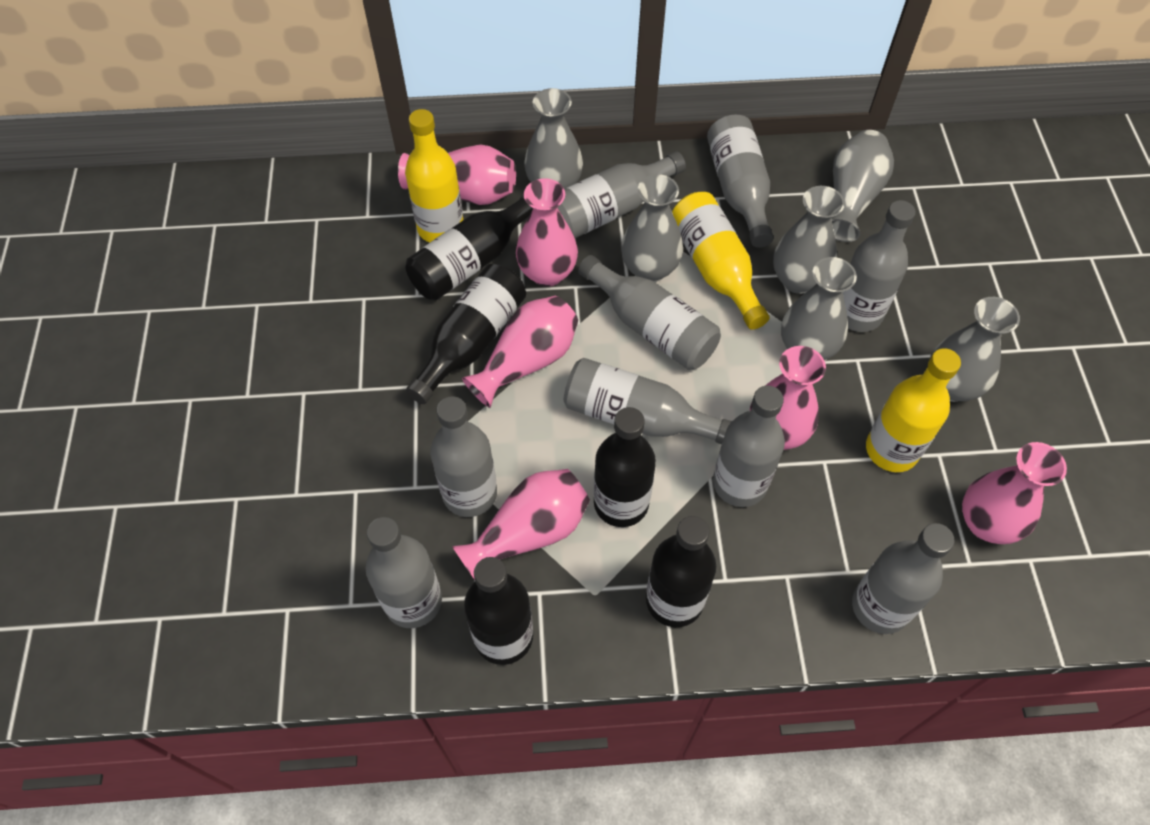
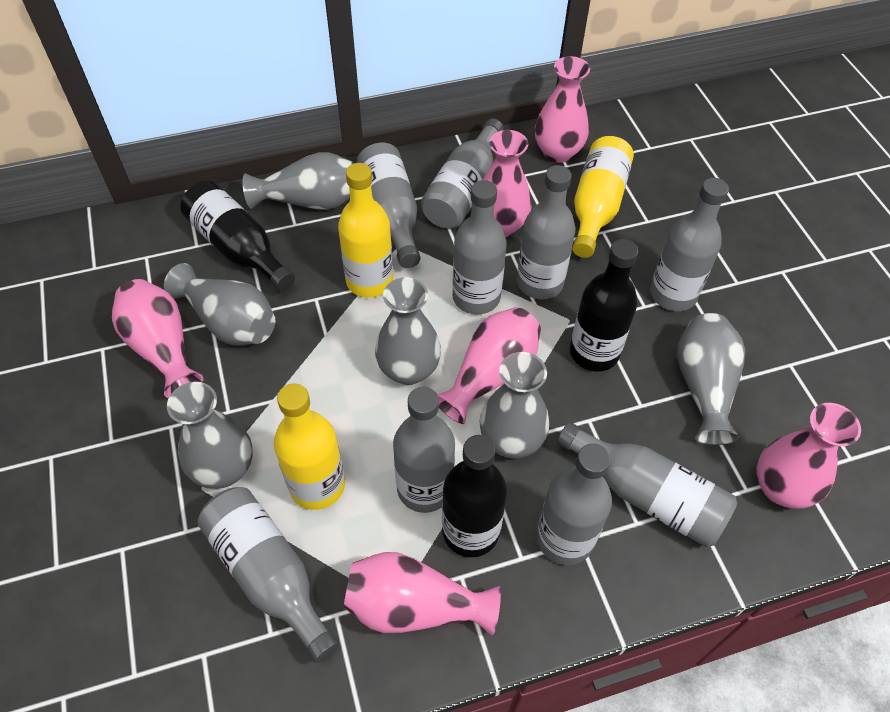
black bottle: [406,195,533,301] [406,264,526,404] [464,557,533,665] [594,407,656,527] [646,516,716,627] = 5 -> [180,181,295,291] [442,435,507,557] [570,239,638,372] = 3

